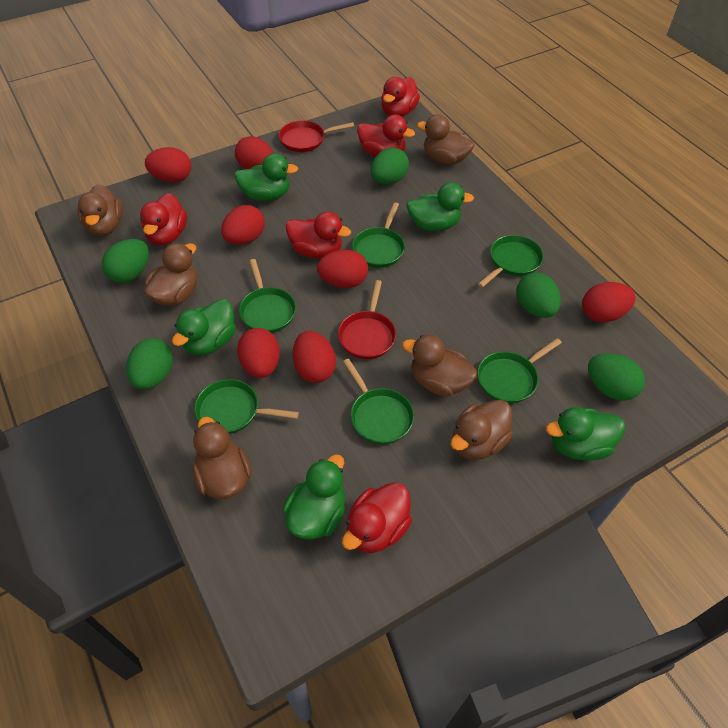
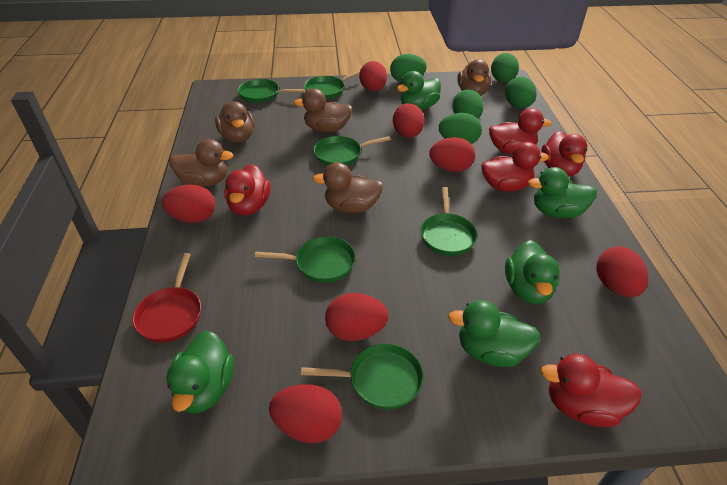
brown duck: [78,184,123,236] [144,243,197,306] [193,417,252,499] [402,335,477,397] [417,114,474,165] [451,400,513,460] = 6 -> [169,139,234,187] [215,101,254,143] [293,88,353,133] [313,162,383,213] [458,59,491,96] = 5
red pan: [279,120,354,152] [338,280,396,359] = 2 -> [133,253,201,343] = 1

